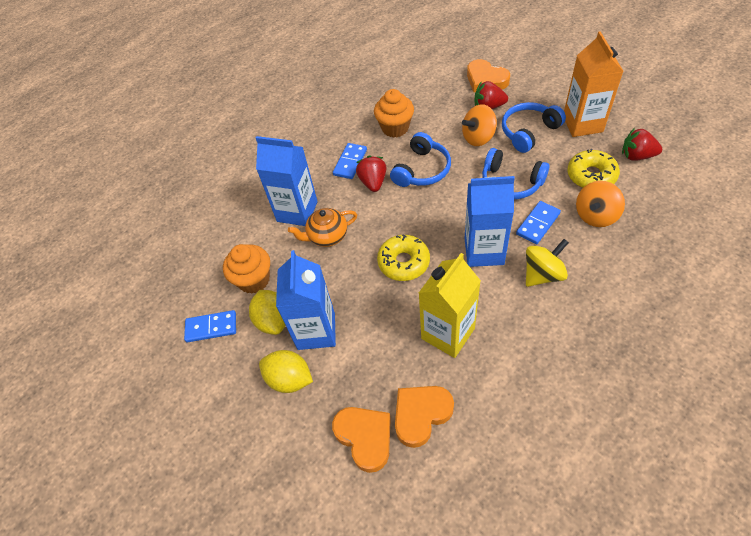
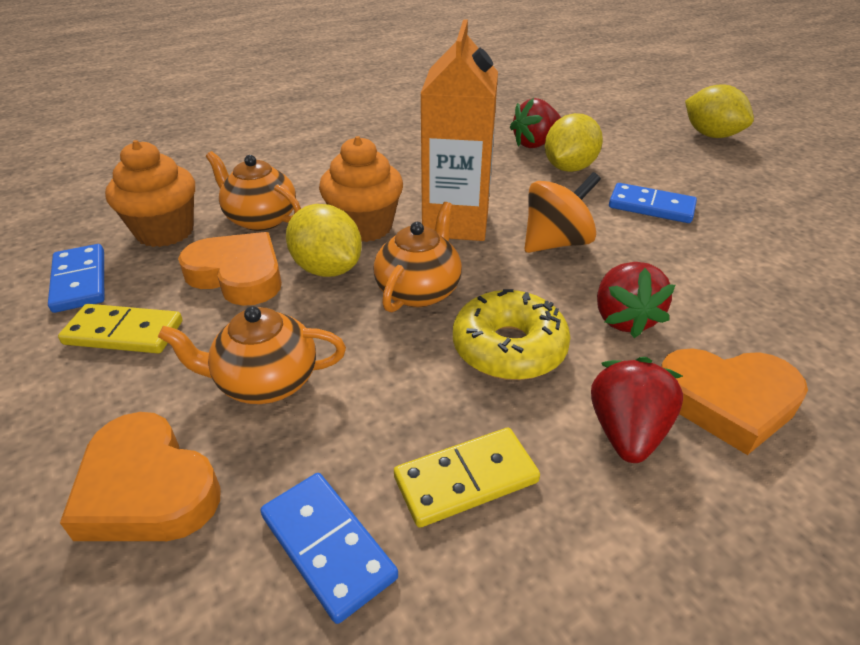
blue carton: [256,136,318,226] [276,250,336,350] [465,176,515,267] = 3 -> none = 0
blue headphones: [390,132,451,187] [482,148,549,199] [502,102,566,153] = 3 -> none = 0
orange spinning top: [462,104,497,146] [576,181,625,227] = 2 -> [525,172,601,253] = 1
orange teapot: [288,208,357,247] = 1 -> [158,306,346,404] [206,151,301,231] [374,202,462,312] = 3
yellow carton: [419,253,481,358] = 1 -> none = 0
yellow domino: none = 0 -> [58,304,183,353] [394,428,540,528] = 2
yellow donut: [377,234,430,281] [567,149,620,188] = 2 -> [453,289,571,380] = 1
yellow lemon: [249,290,286,335] [259,350,313,393] = 2 -> [286,204,362,277] [545,113,603,172] [685,84,754,138] = 3
yellow spinning top: [526,239,569,287] = 1 -> none = 0

